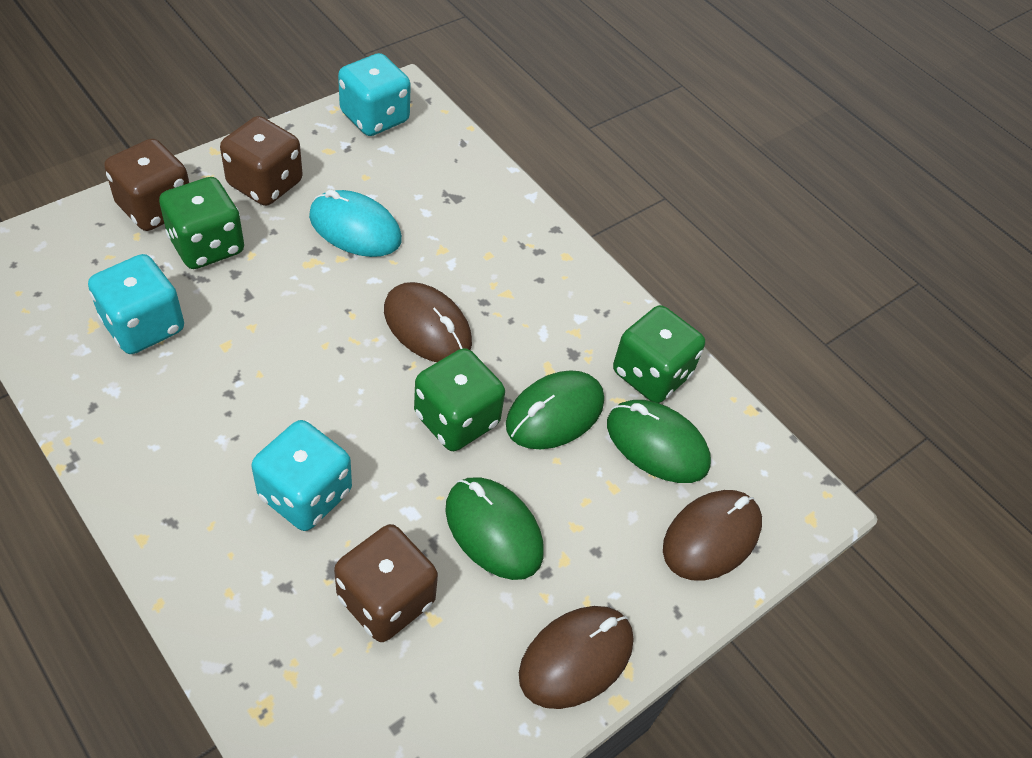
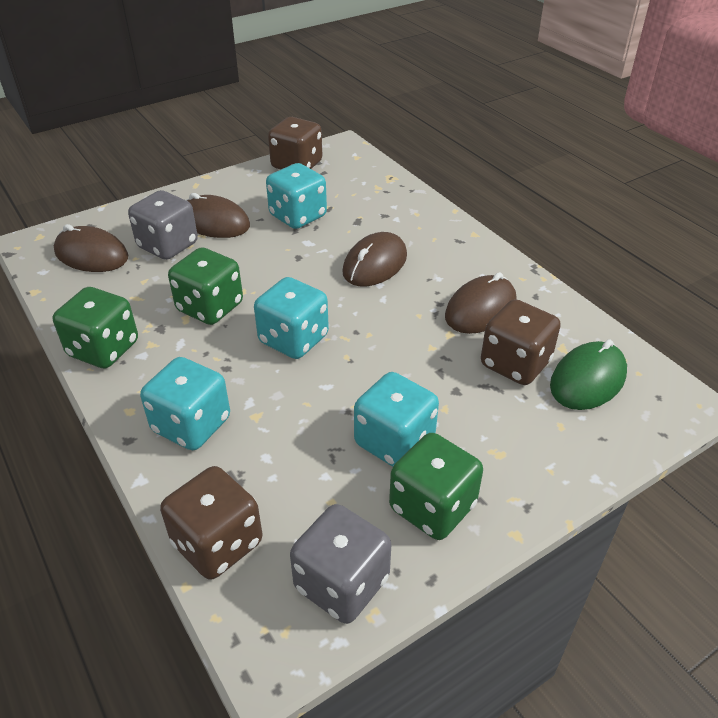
brown mouse: [384,282,472,362] [519,606,634,709] [663,490,762,581] = 3 -> [54,224,128,272] [186,193,250,238] [342,232,407,286] [445,272,517,334] = 4
green mouse: [445,477,544,580] [506,370,604,449] [607,400,711,483] = 3 -> [550,339,627,410] = 1
grey dice: none = 0 -> [128,190,198,260] [290,504,391,624] = 2
turquoise dice: [88,254,184,354] [251,420,352,531] [338,53,411,136] = 3 -> [140,357,230,450] [254,277,329,359] [266,163,327,229] [354,372,439,467] = 4
turquoise mouse: [309,189,402,257] = 1 -> none = 0

